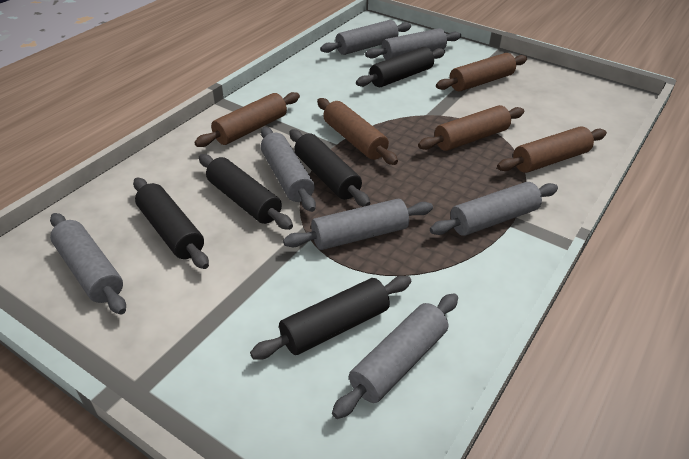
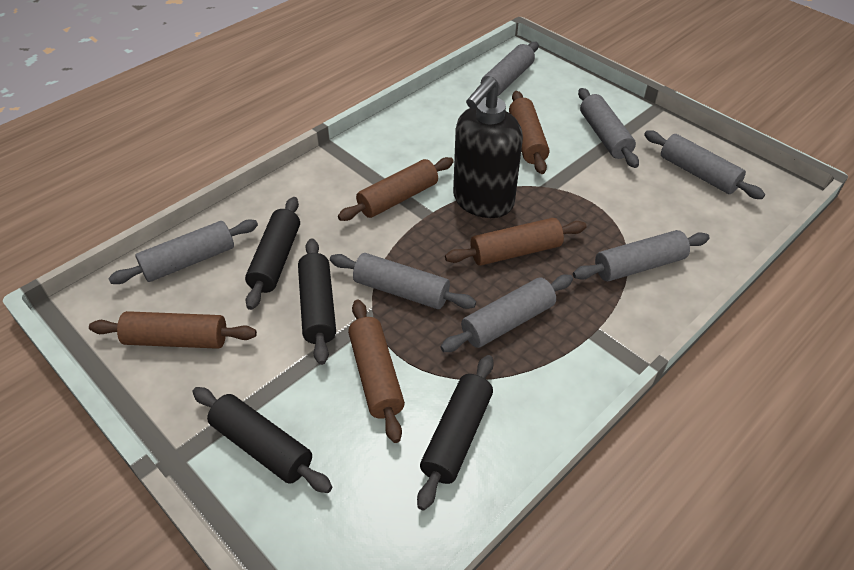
black rolling pin: [133,178,209,269] [199,154,293,230] [250,276,411,360] [289,129,370,207] [356,47,445,87] = 5 -> [193,387,332,493] [245,197,300,310] [298,238,336,365] [417,355,494,511] = 4
black soap dispenser: none = 0 -> [453,76,523,218] = 1

